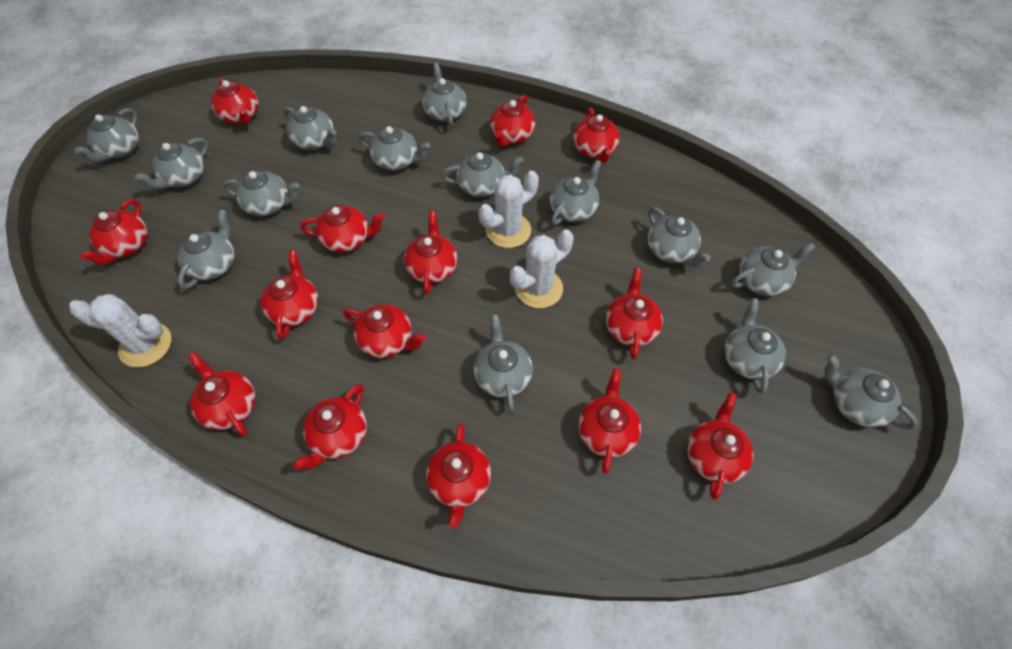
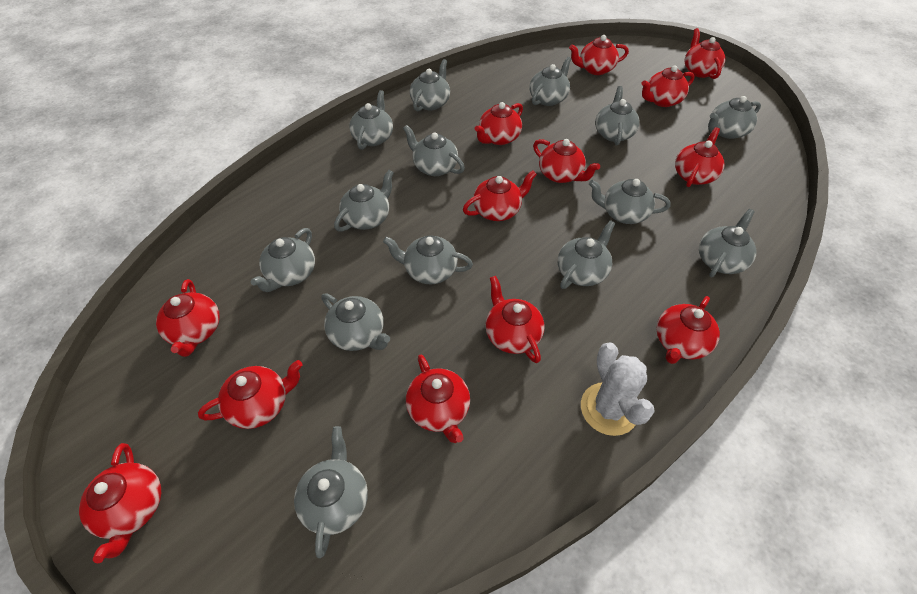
red teapot: [80,199,148,265] [188,352,256,436] [211,78,259,125] [261,250,318,339] [293,384,367,470] [300,205,385,253] [343,304,425,358] [404,211,457,294] [426,423,491,528] [490,95,535,147] [573,107,620,163] [578,368,641,474] [606,268,663,359] [687,393,753,500] = 14 -> [79,443,161,563] [156,279,220,357] [198,360,303,429] [406,354,470,443] [463,170,537,221] [475,102,523,145] [485,276,544,363] [533,139,600,183] [569,35,629,75] [642,65,695,107] [657,296,720,364] [675,127,725,187] [685,28,726,79] = 13
white cactus: [69,294,171,367] [478,171,539,248] [510,229,574,308] = 3 -> [581,342,655,436] = 1

